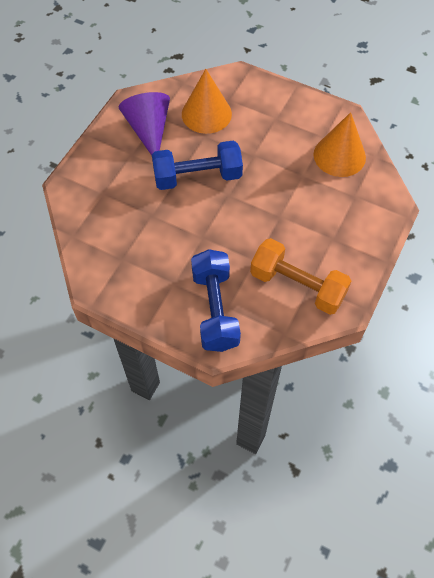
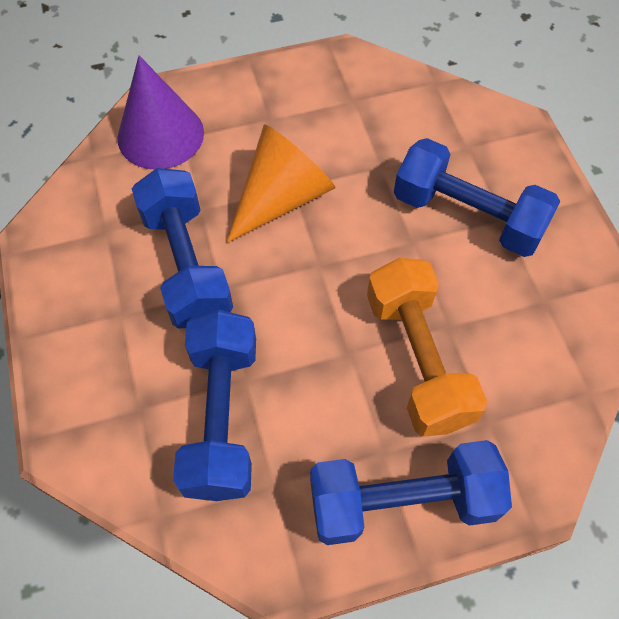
blue dumbbell: [152,141,243,190] [191,249,241,352] = 2 -> [132,168,233,328] [173,310,256,501] [310,440,512,545] [394,138,560,257] = 4
orange cone: [182,69,232,134] [314,112,366,177] = 2 -> [227,125,335,243] = 1

